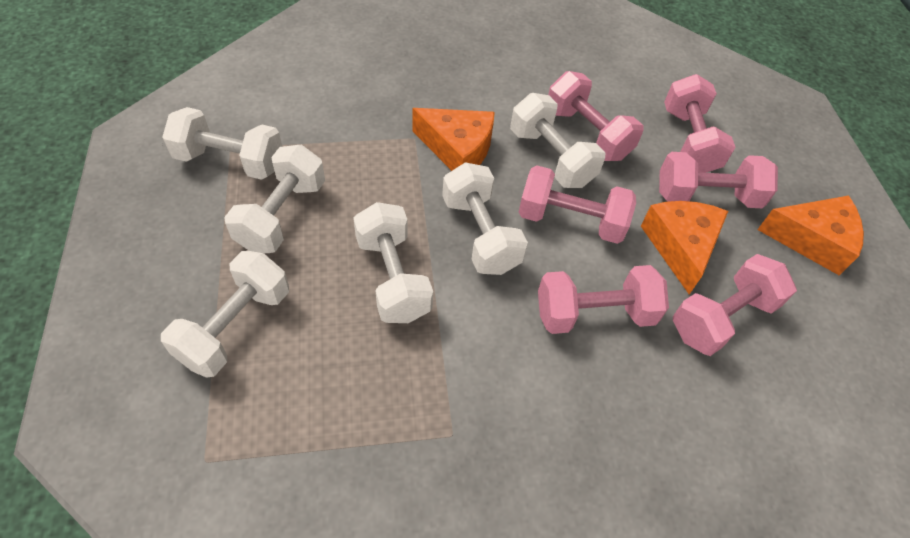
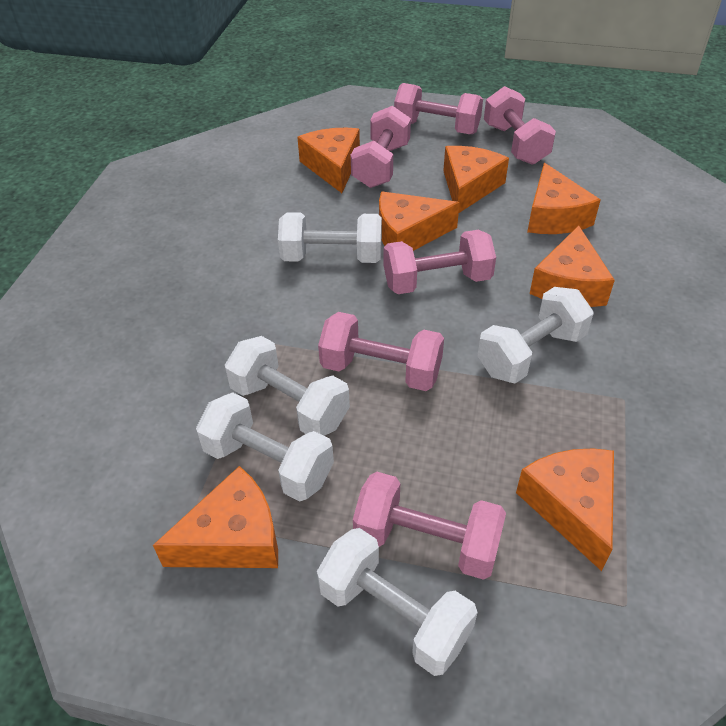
orange cheese: [412,108,495,171] [641,201,728,294] [757,195,864,275] = 3 -> [153,466,278,568] [297,128,360,193] [379,191,460,251] [443,146,509,213] [516,448,614,571] [527,163,600,234] [530,225,615,307] = 7
white dumbbell: [161,251,289,378] [163,107,282,180] [224,145,325,253] [353,202,433,323] [442,162,528,275] [510,93,605,188] = 6 -> [196,392,334,502] [225,336,350,436] [278,212,382,263] [317,528,478,676] [478,287,593,383] = 5

